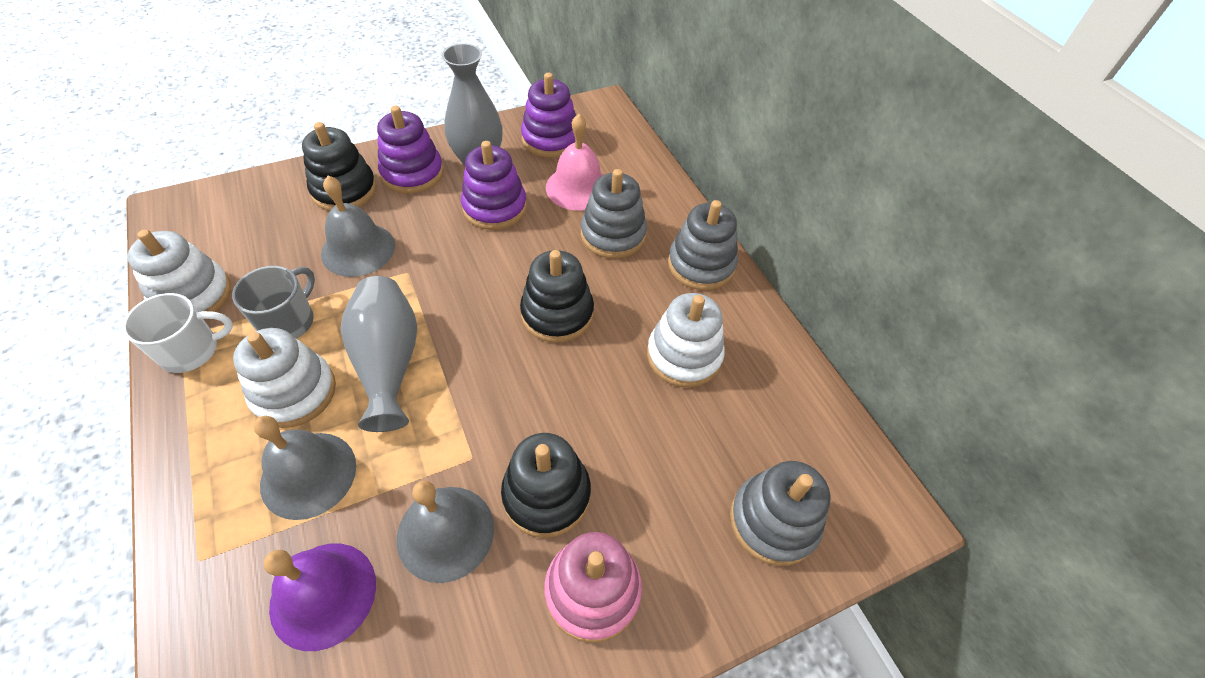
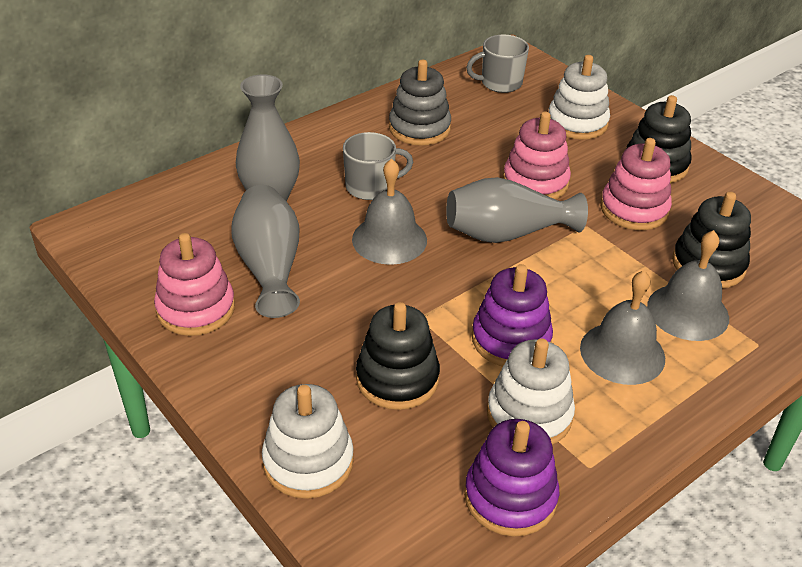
grey mug: [232,266,315,339] = 1 -> [343,132,413,200] [466,35,529,93] = 2
grey stacking toy: [581,169,647,259] [668,200,738,290] [730,461,830,566] = 3 -> [389,59,451,146] = 1
grey vase: [341,276,417,432] [442,43,503,166] = 2 -> [231,185,300,318] [236,74,300,201] [446,177,588,243] = 3
pink bell: [546,114,603,211] = 1 -> none = 0
pink stacking toy: [545,532,642,643] = 1 -> [154,233,235,336] [503,111,571,199] [600,138,672,230] = 3
purple bell: [264,544,376,651] = 1 -> none = 0
purple stacking toy: [377,106,444,194] [461,141,527,230] [521,73,576,158] = 3 -> [464,419,559,537] [472,264,553,367] = 2
white mug: [123,293,233,373] = 1 -> none = 0

